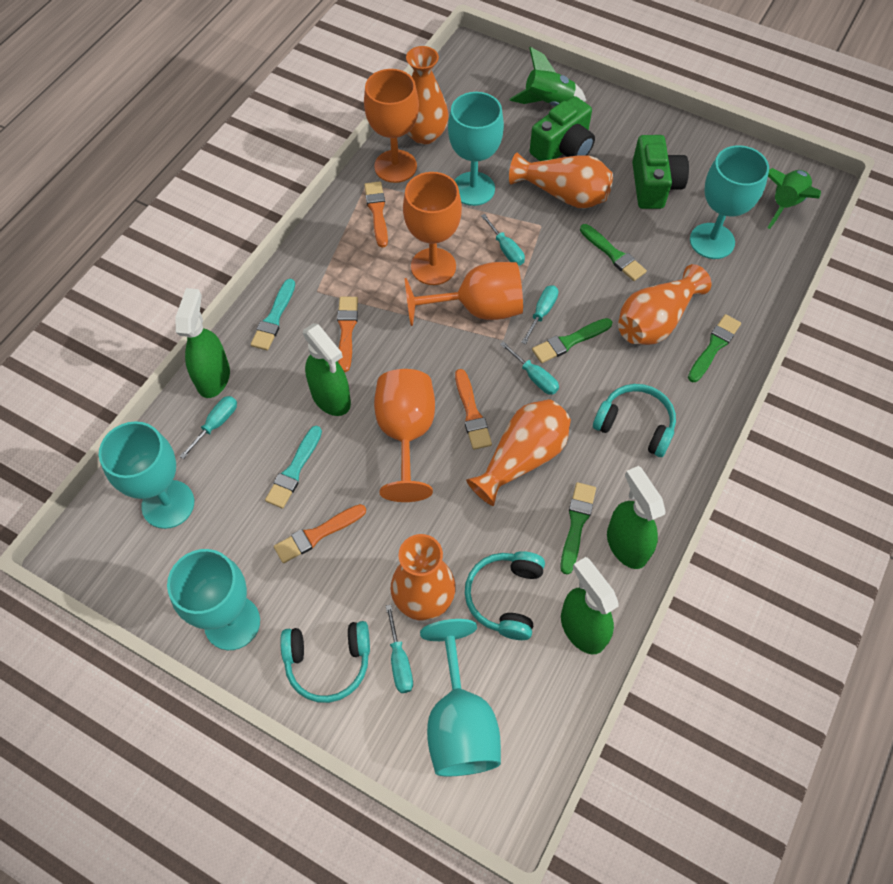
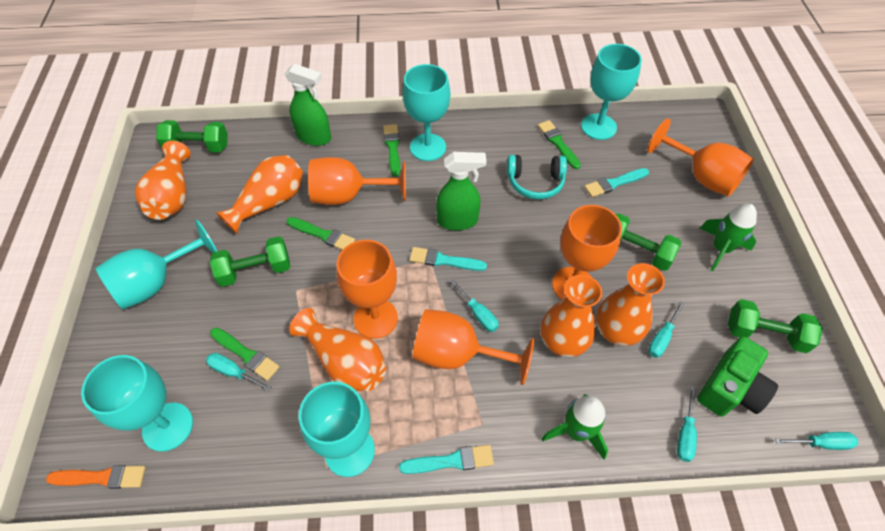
green camera: [530,96,595,161] [632,135,689,209] = 2 -> [697,336,778,417] = 1
green dumbbell: none = 0 -> [156,120,228,153] [210,236,290,287] [616,213,681,271] [728,299,823,353] = 4
green spray bottle: [176,288,230,398] [303,323,351,416] [561,557,619,654] [607,466,666,569] = 4 -> [284,64,331,146] [436,152,487,230] = 2
orange brush: [274,504,366,563] [337,297,358,372] [364,181,388,247] [455,369,492,450] = 4 -> [46,465,146,489] = 1
orange goblet: [364,69,419,183] [374,369,435,502] [403,172,462,285] [405,262,523,326] = 4 -> [308,157,406,205] [337,240,398,339] [413,309,534,385] [552,205,622,300] [647,118,754,197] = 5
turquoise brush: [251,279,295,351] [265,426,322,509] = 2 -> [399,445,494,474] [409,247,487,271] [584,168,649,197] = 3
turquoise headphones: [280,621,370,703] [465,551,545,640] [593,384,676,457] = 3 -> [507,155,567,200] = 1

